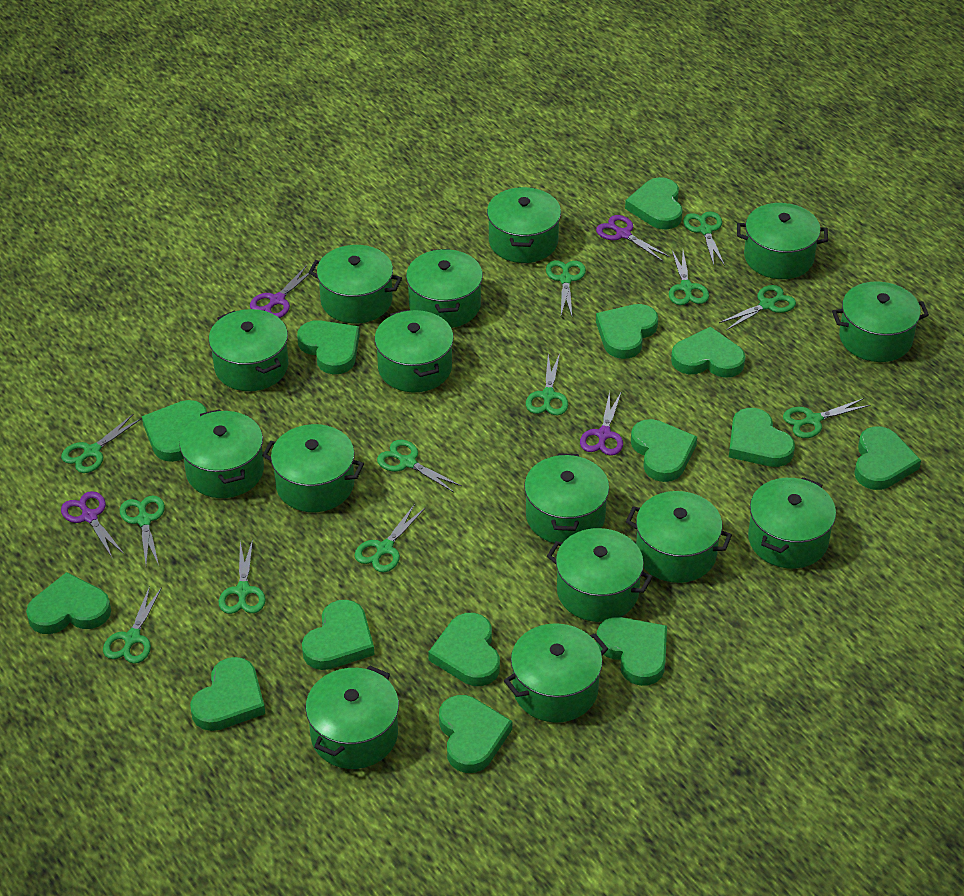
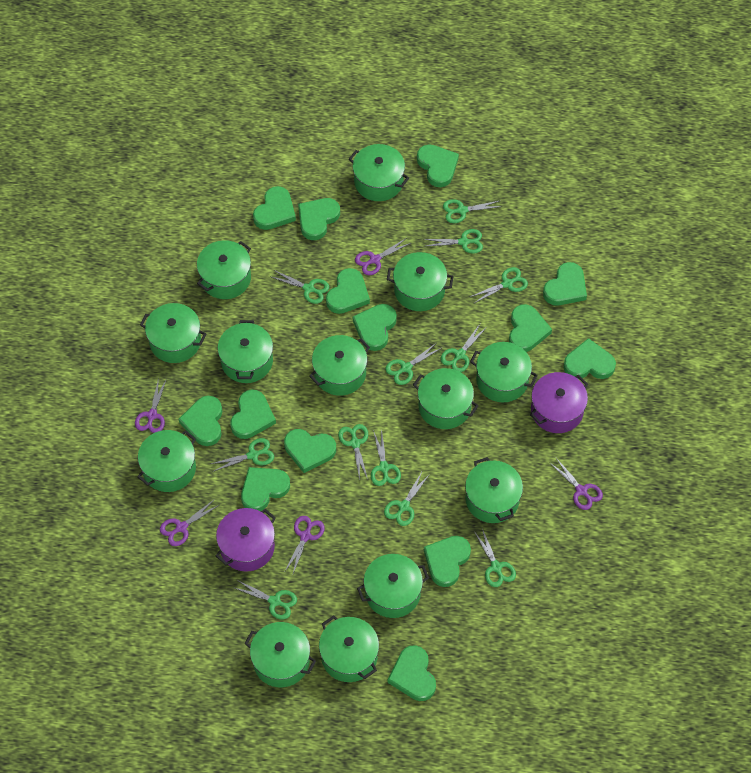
green pot: [179,409,264,498] [209,309,288,391] [262,424,364,512] [305,666,399,769] [308,245,402,323] [375,309,454,392] [406,249,483,328] [487,187,561,263] [504,623,608,723] [524,453,609,543] [547,528,652,622] [626,491,732,583] [737,203,828,279] [748,477,836,569] [832,281,929,362] = 15 -> [138,430,196,492] [140,303,206,363] [197,240,251,299] [218,320,273,383] [244,622,316,687] [309,335,370,396] [319,615,379,682] [349,144,409,201] [357,554,429,618] [387,252,454,311] [413,368,478,429] [465,457,523,523] [470,342,538,402] = 13
purple pot: none = 0 -> [216,508,276,571] [530,372,588,433] = 2
purple scissors: [61,491,124,557] [250,265,316,318] [580,391,623,456] [596,215,670,261] = 4 -> [135,378,167,433] [160,499,219,546] [285,516,325,576] [355,238,411,275] [549,458,603,510] = 5

